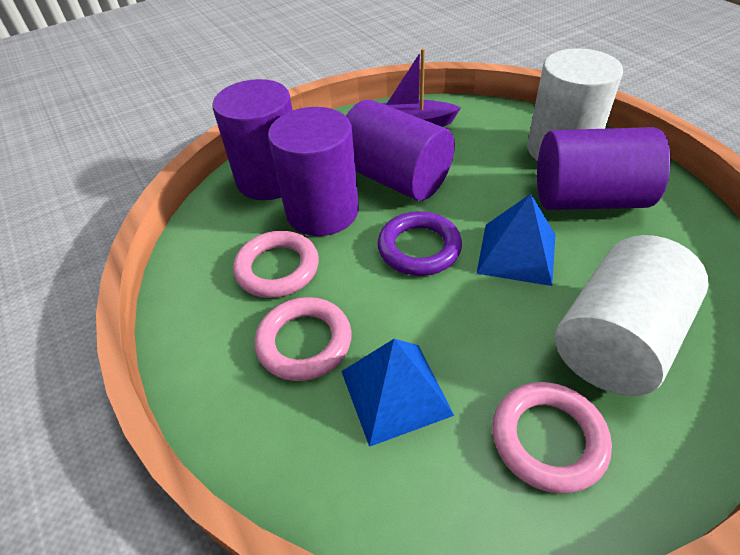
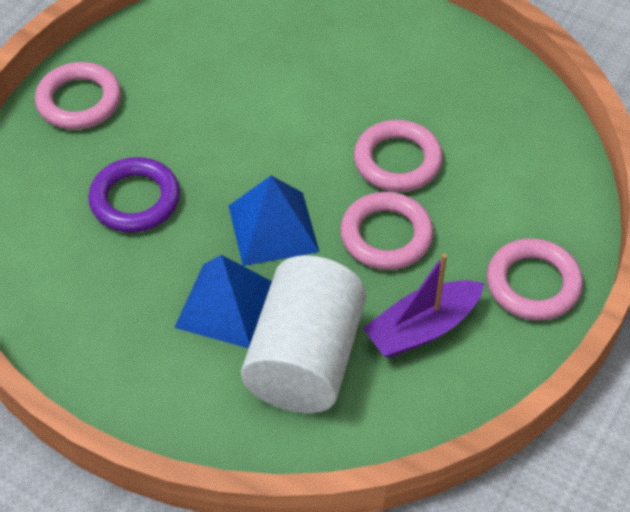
pink ring: [233,231,319,298] [255,297,352,381] [492,382,612,494] = 3 -> [35,62,121,130] [340,192,434,270] [354,120,443,192] [487,238,583,321] = 4
purple cylinder: [212,79,293,200] [268,107,359,236] [346,100,455,201] [537,127,671,210] = 4 -> none = 0
white cylinder: [527,48,623,161] [555,235,709,396] = 2 -> [241,255,366,413] = 1

